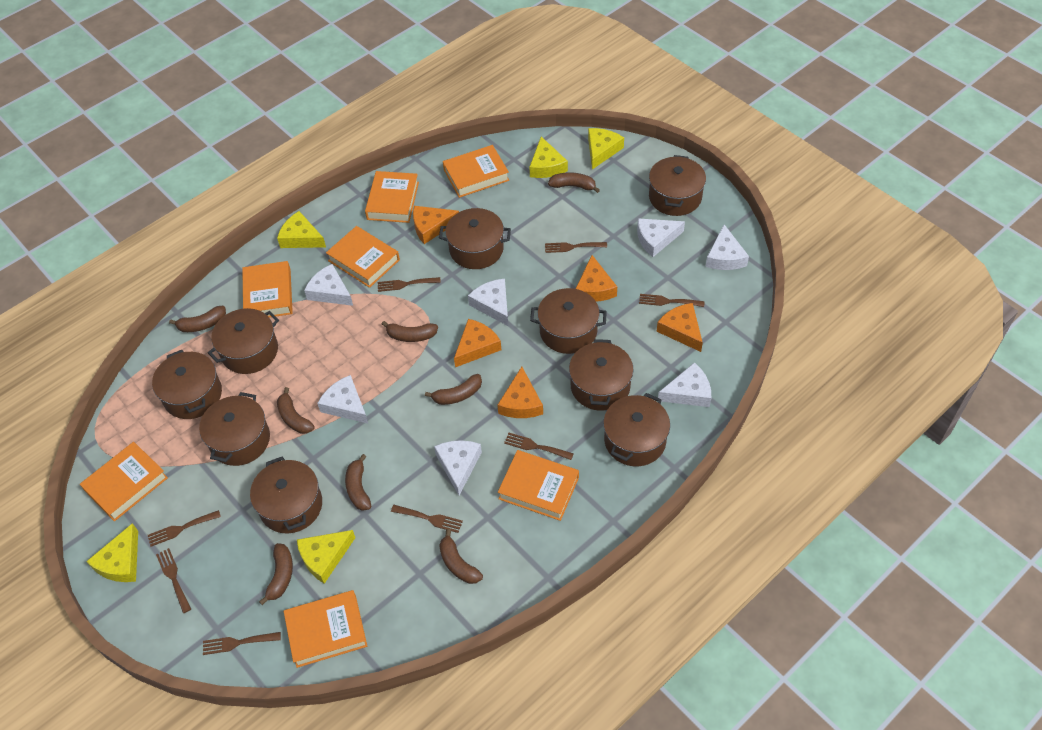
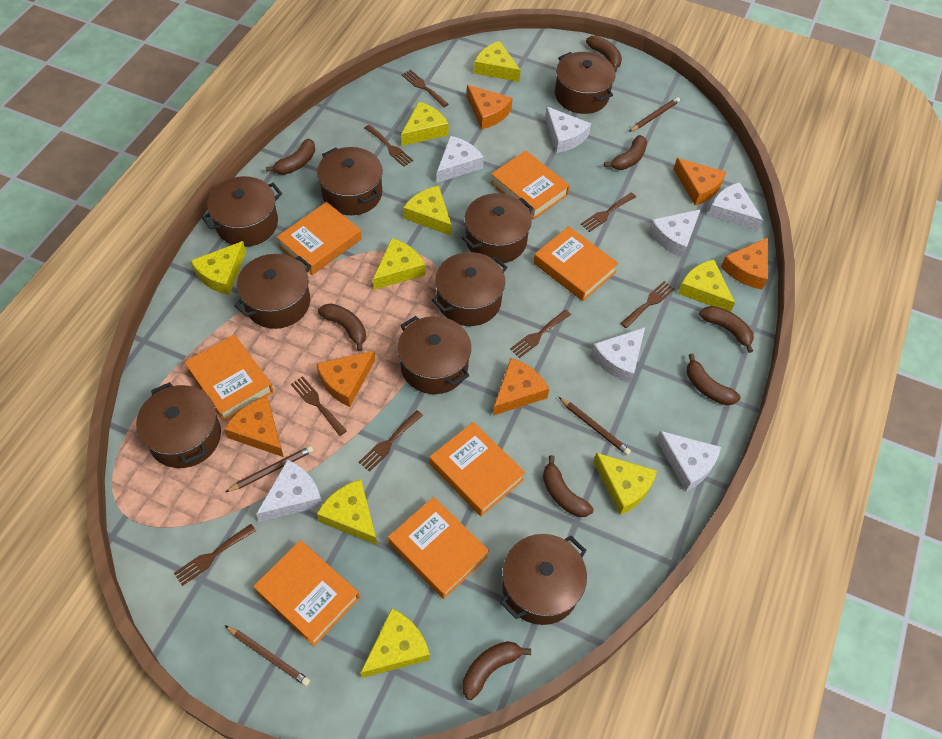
brown pencil: none = 0 -> [225,446,313,492] [225,625,310,686] [559,397,631,455] [629,97,680,132] = 4
orange cheese: [413,206,459,244] [454,319,501,367] [497,367,543,418] [576,255,617,301] [657,303,703,352] = 5 -> [224,396,284,457] [316,351,375,407] [467,85,512,129] [493,358,549,416] [673,158,726,205] [721,237,768,290] = 6
yellow cheese: [86,523,138,582] [277,211,326,248] [297,530,355,584] [529,137,568,178] [588,128,624,169] = 5 -> [191,241,246,295] [317,479,377,545] [360,608,430,678] [373,238,426,290] [401,102,449,146] [403,186,452,236] [474,41,521,82] [593,453,657,515] [678,259,735,312] = 9

